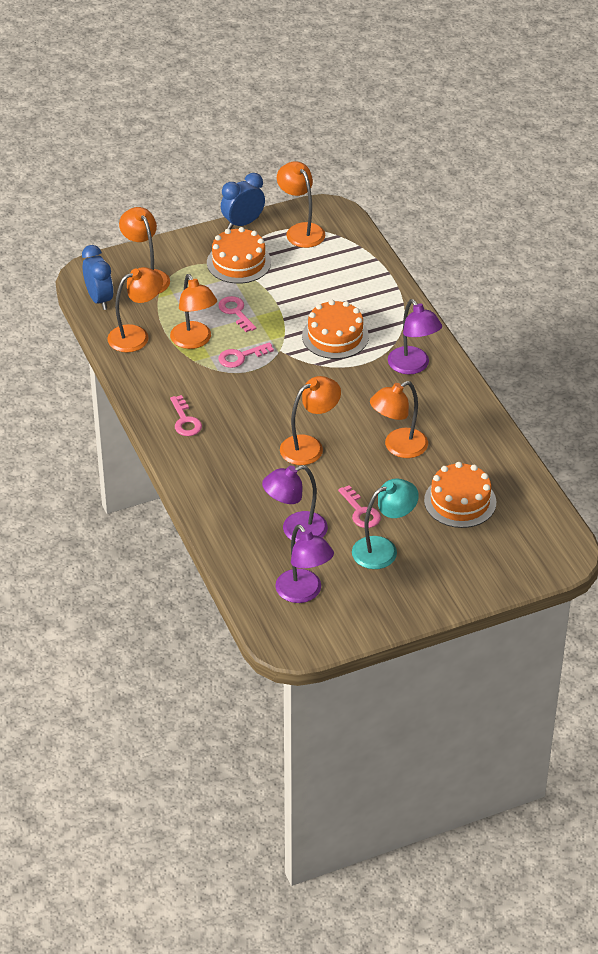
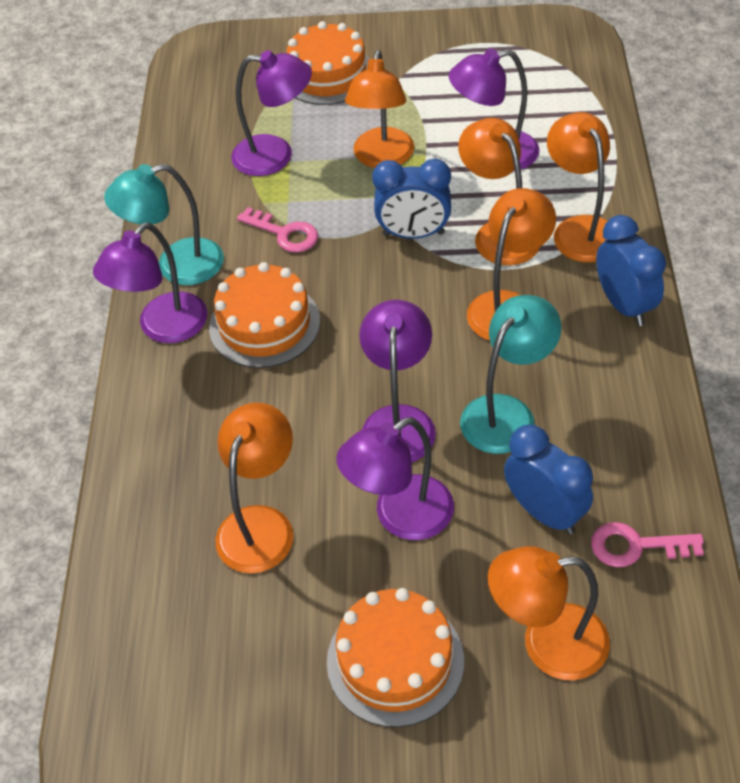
blue clock: [82,245,114,310] [221,173,265,230] = 2 -> [372,159,451,239] [504,425,593,535] [596,215,666,326] = 3
pink key: [170,395,202,436] [218,296,256,332] [218,342,274,368] [338,485,381,528] = 4 -> [237,207,318,253] [591,522,704,567] = 2
purple lamp: [262,465,328,542] [275,524,334,603] [388,299,442,374] = 3 -> [93,223,208,343] [231,50,312,176] [336,417,454,540] [359,300,436,462] [449,48,539,171] = 5
turquoise lamp: [352,479,419,569] = 1 -> [104,164,224,285] [460,295,561,454] = 2

